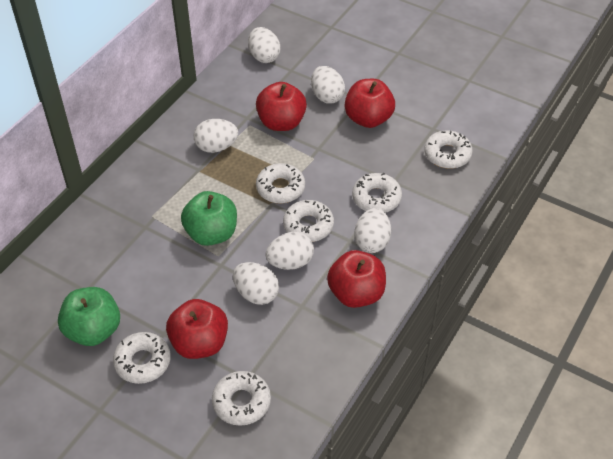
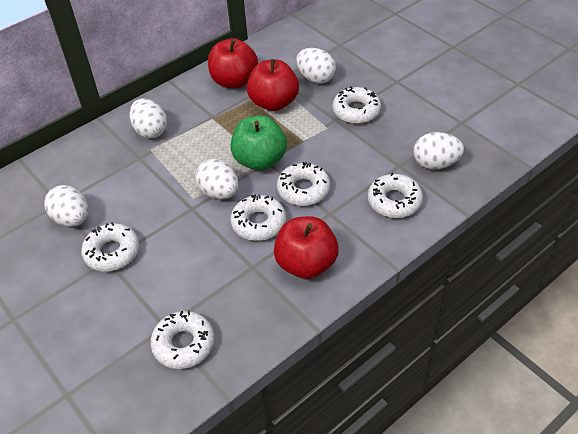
green apple: [58,287,120,346] [181,191,237,246] = 2 -> [230,115,287,171] = 1
red apple: [166,299,228,359] [256,82,307,131] [327,250,386,308] [345,79,395,128] = 4 -> [208,38,258,89] [247,59,299,111] [274,216,339,279] = 3
white egg: [194,119,238,153] [233,262,279,305] [248,27,281,63] [265,232,314,270] [311,66,345,104] [354,208,391,253] = 6 -> [44,185,88,227] [129,98,167,139] [195,159,239,199] [296,48,336,84] [413,132,464,170] = 5

